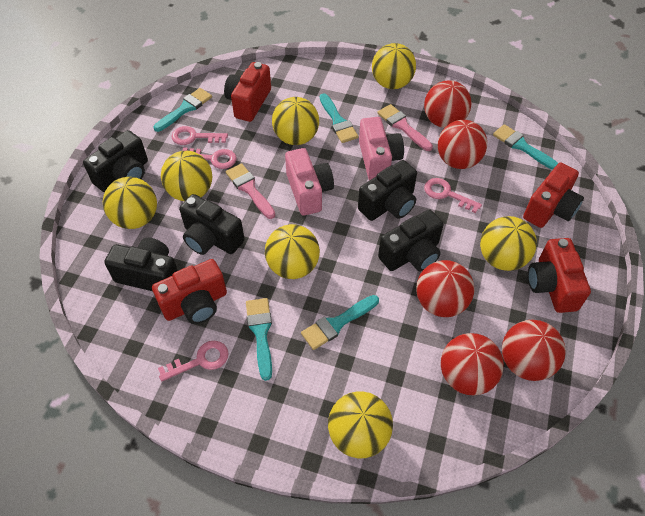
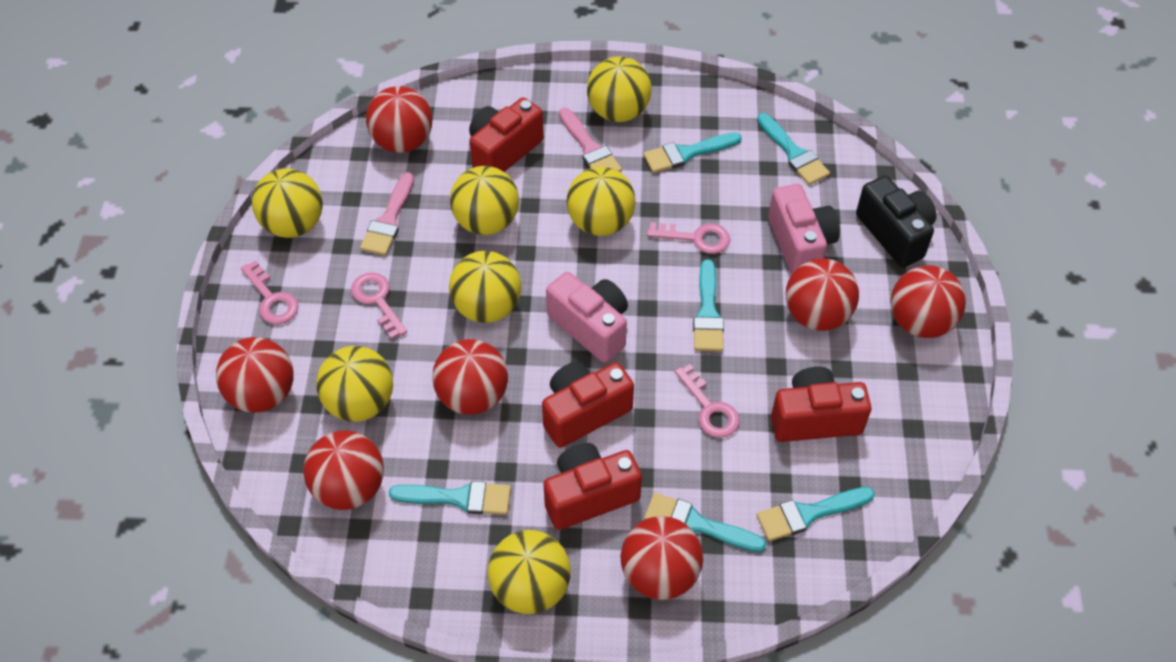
black camera: [83,130,148,192] [104,237,178,291] [179,194,245,255] [358,160,417,221] [378,209,444,271] = 5 -> [856,176,936,267] = 1
red ball: [416,260,474,317] [424,80,471,128] [438,120,487,169] [441,333,504,396] [502,320,566,381] = 5 -> [216,337,294,413] [303,431,384,510] [366,86,432,153] [432,339,508,415] [620,516,703,600] [786,258,859,331] [890,265,966,338] = 7
turquoise brush: [153,88,212,132] [246,298,272,381] [301,295,379,350] [320,93,359,143] [493,124,558,170] = 5 -> [389,481,511,515] [643,132,742,173] [644,493,766,552] [693,260,724,352] [757,113,830,185] [757,487,875,541] = 6

